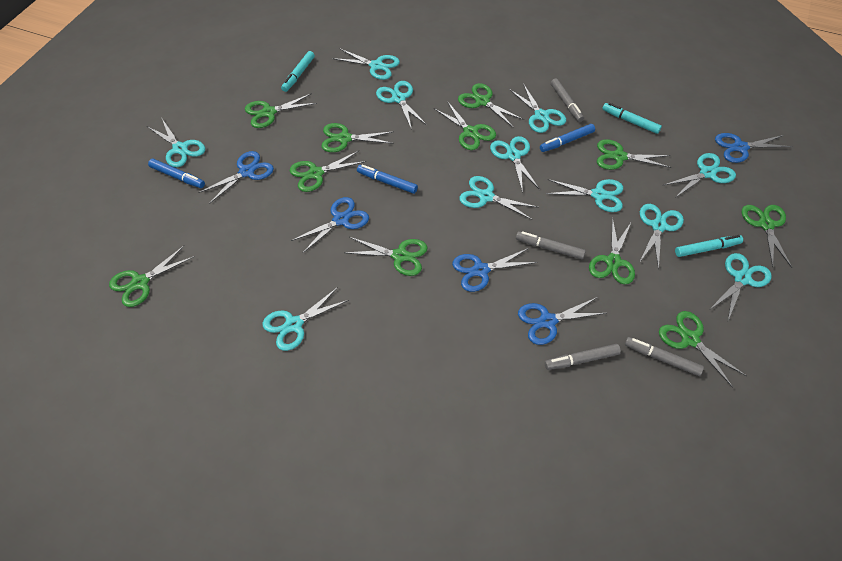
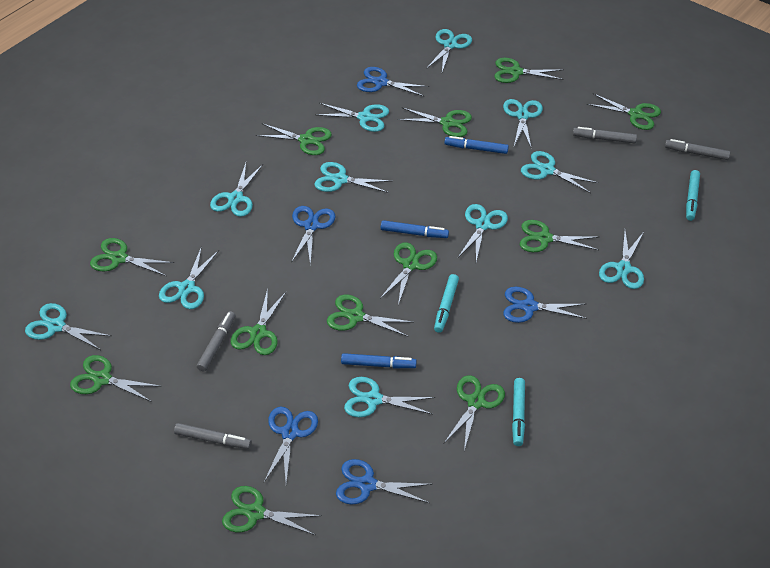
green scissors: [109,246,195,307] [245,93,317,128] [290,151,366,192] [322,123,394,152] [344,237,428,276] [435,101,496,150] [458,83,525,128] [589,217,635,284] [597,139,672,170] [659,311,747,388] [742,205,792,268] = 11 -> [70,355,162,402] [90,238,174,276] [222,486,322,535] [231,288,287,355] [256,123,332,155] [327,295,413,337] [380,242,437,305] [397,108,472,137] [444,375,505,451] [494,58,564,83] [520,220,599,252] [587,94,661,130] = 12

